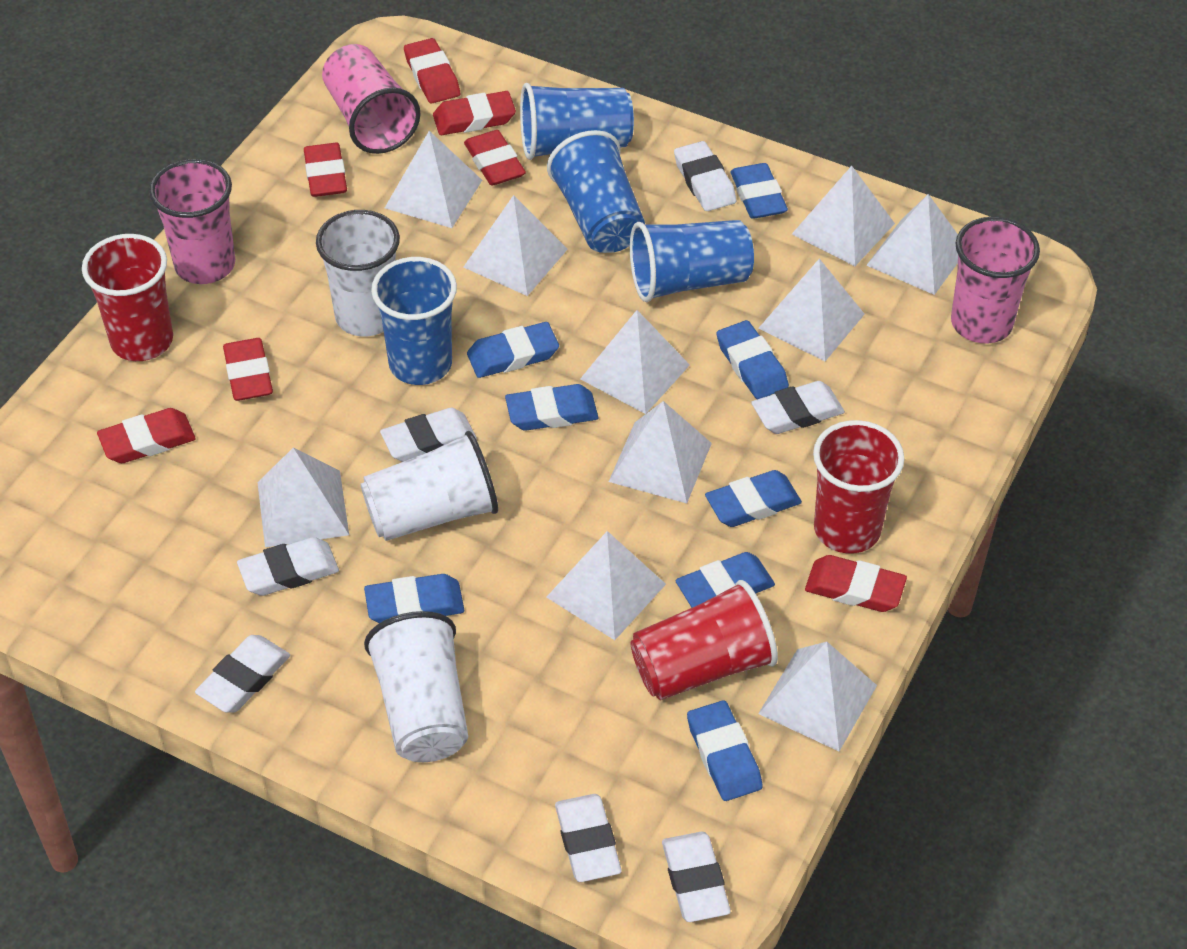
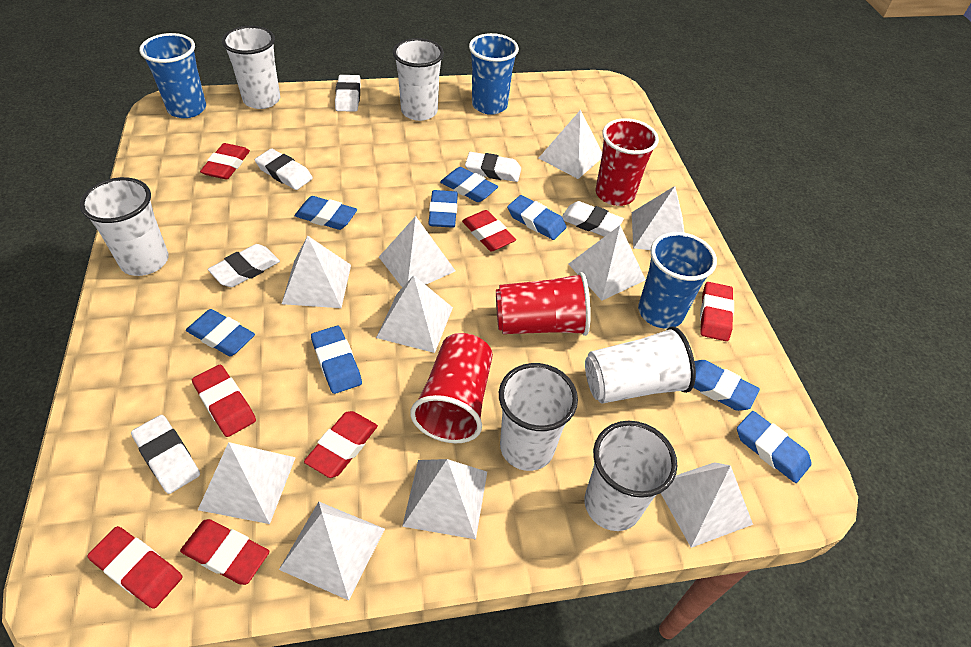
blue cup: [371,257,457,385] [520,83,634,160] [547,130,645,253] [630,220,754,302] = 4 -> [139,33,206,118] [469,33,519,115] [638,232,717,329] = 3
pink cup: [149,159,235,284] [322,44,421,154] [951,217,1040,343] = 3 -> none = 0
white cup: [316,210,400,336] [360,431,498,541] [364,611,468,762] = 3 -> [80,177,168,276] [222,26,280,109] [393,38,444,121] [499,363,578,471] [584,421,677,531] [585,327,696,404] = 6
white eraser: [195,635,290,713] [237,537,339,596] [380,408,477,462] [555,794,622,882] [662,832,731,922] [674,141,736,211] [751,381,845,434] = 7 -> [131,415,200,494] [208,244,280,287] [255,149,313,190] [335,75,361,112] [465,152,521,182] [562,201,624,237] = 6

